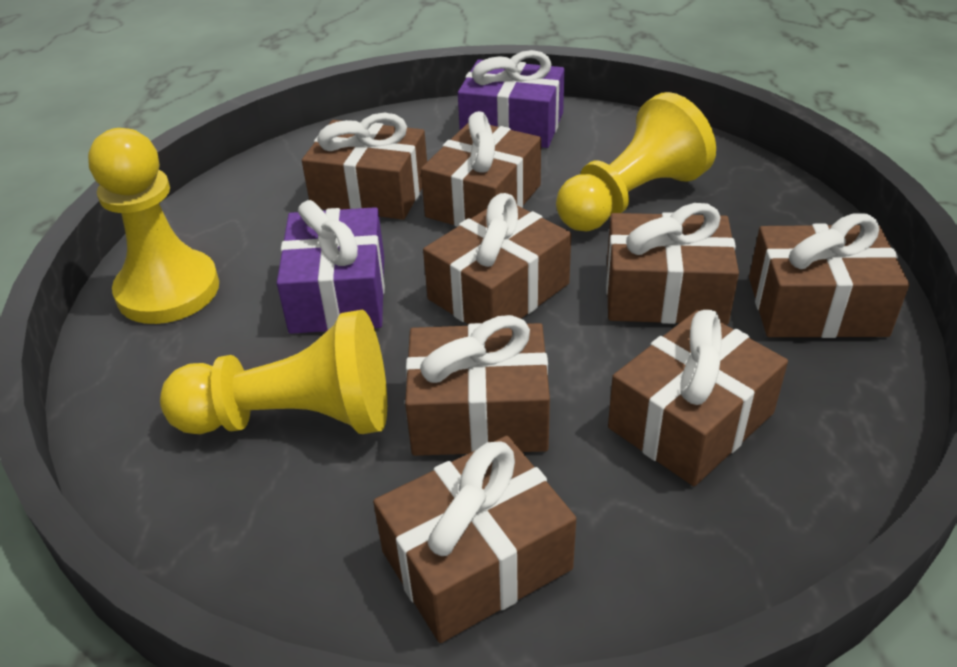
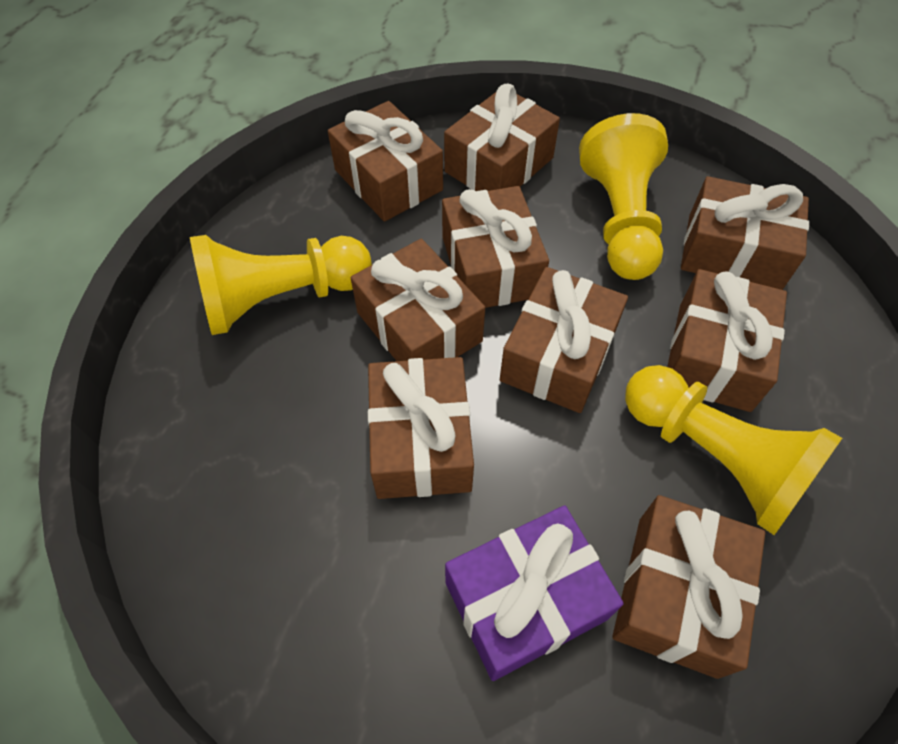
brown gift: [302,113,427,220] [373,436,576,643] [405,315,550,456] [421,111,541,227] [423,193,571,324] [606,203,739,325] [608,310,788,486] [749,213,909,338] = 8 -> [328,101,443,222] [351,239,485,361] [368,357,474,499] [442,186,549,308] [444,84,560,191] [500,267,628,413] [612,495,765,679] [667,269,787,412] [681,176,809,290] = 9
purple gift: [277,200,385,334] [458,50,565,148] = 2 -> [445,505,624,681] = 1

